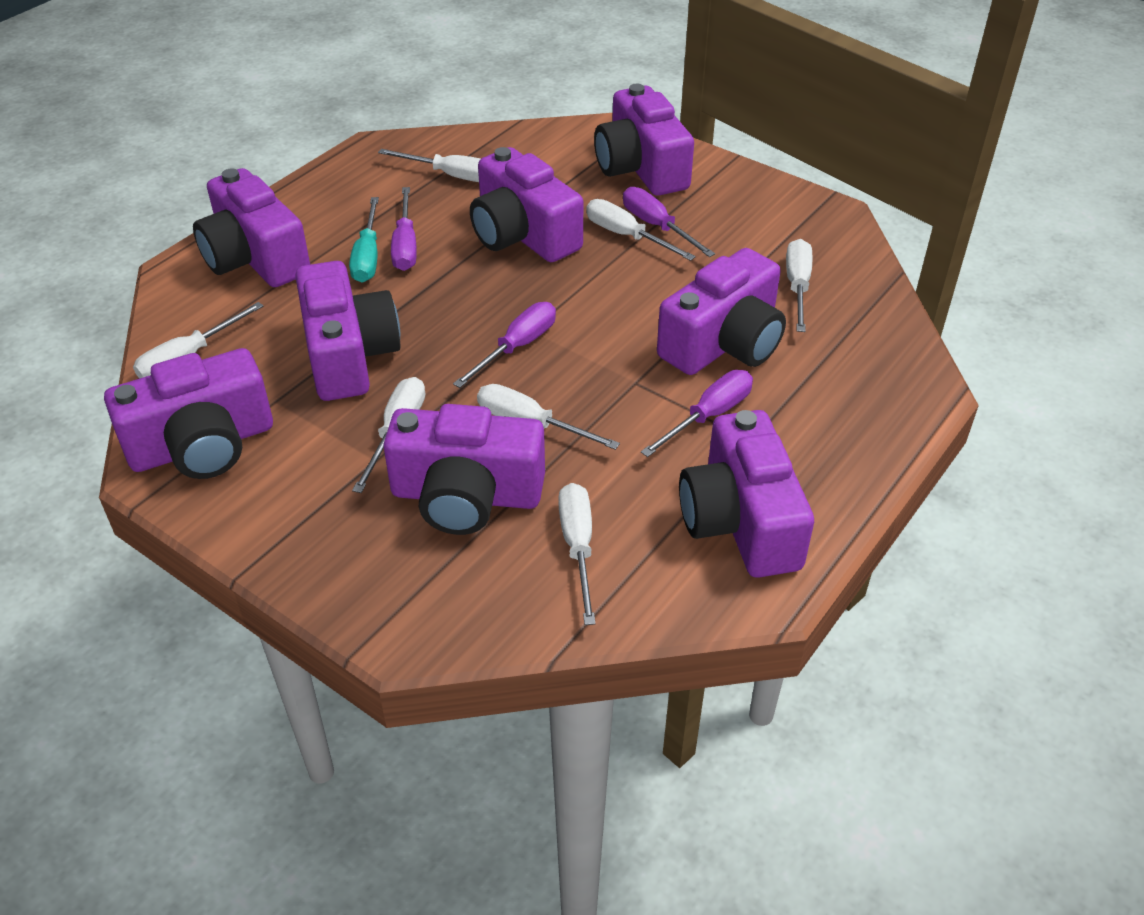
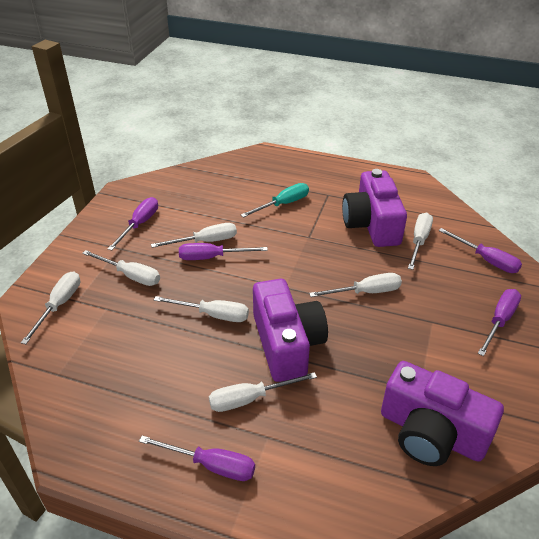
purple camera: [104,348,273,479] [193,168,310,287] [295,261,401,401] [383,404,545,535] [470,147,583,262] [594,84,694,196] [657,248,786,375] [679,410,814,578] = 8 -> [253,279,328,382] [342,169,407,247] [381,361,504,466] = 3
purple screwdriver: [391,187,417,271] [453,302,556,388] [623,187,715,257] [641,370,753,457] = 4 -> [108,197,158,251] [139,436,255,481] [179,243,268,260] [439,228,522,273] [478,289,521,356] = 5

